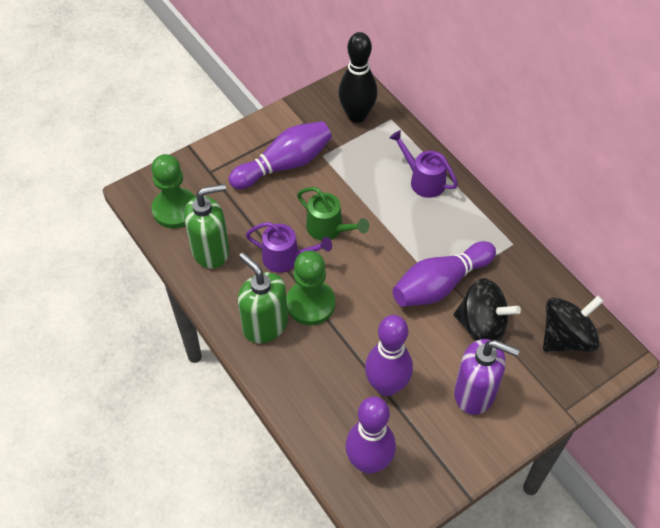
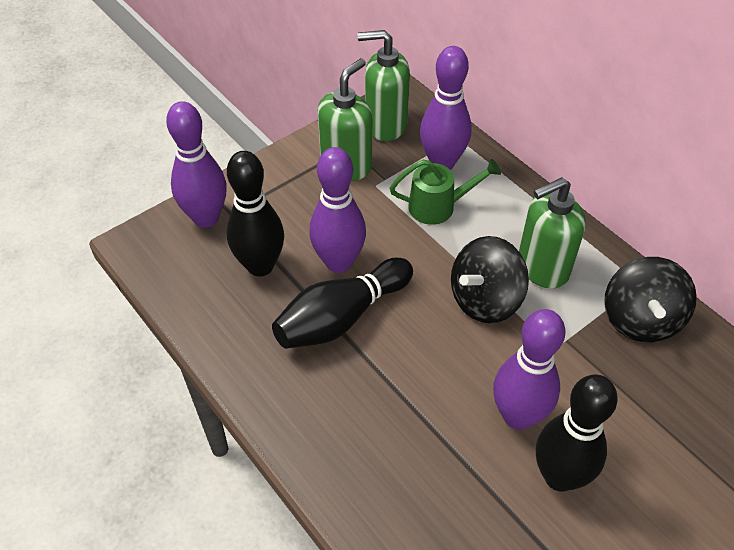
black bowling pin: [338,32,377,123] = 1 -> [227,151,284,276] [272,258,413,349] [536,374,618,492] = 3
green pawn: [151,154,195,229] [286,251,335,325] = 2 -> none = 0
green soap dispenser: [184,184,229,269] [238,252,288,343] = 2 -> [318,58,372,181] [357,30,410,141] [519,177,586,289] = 3
purple soap dispenser: [454,339,520,415] = 1 -> none = 0
purple watering can: [246,222,332,273] [389,130,458,198] = 2 -> none = 0

